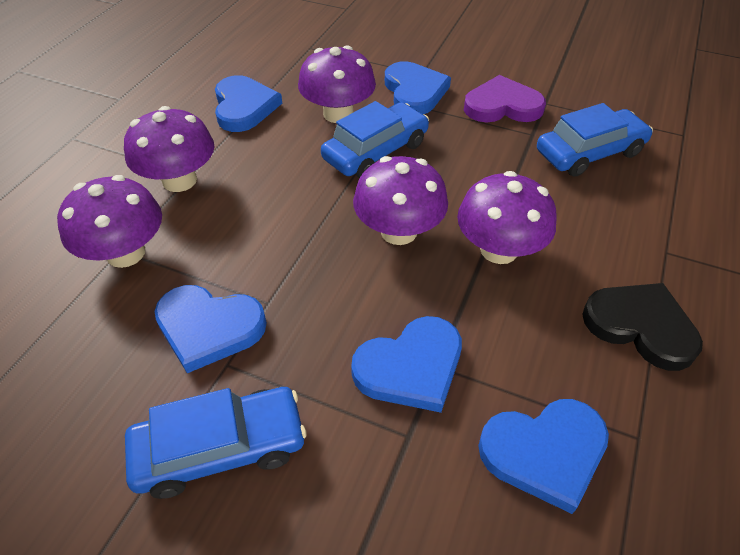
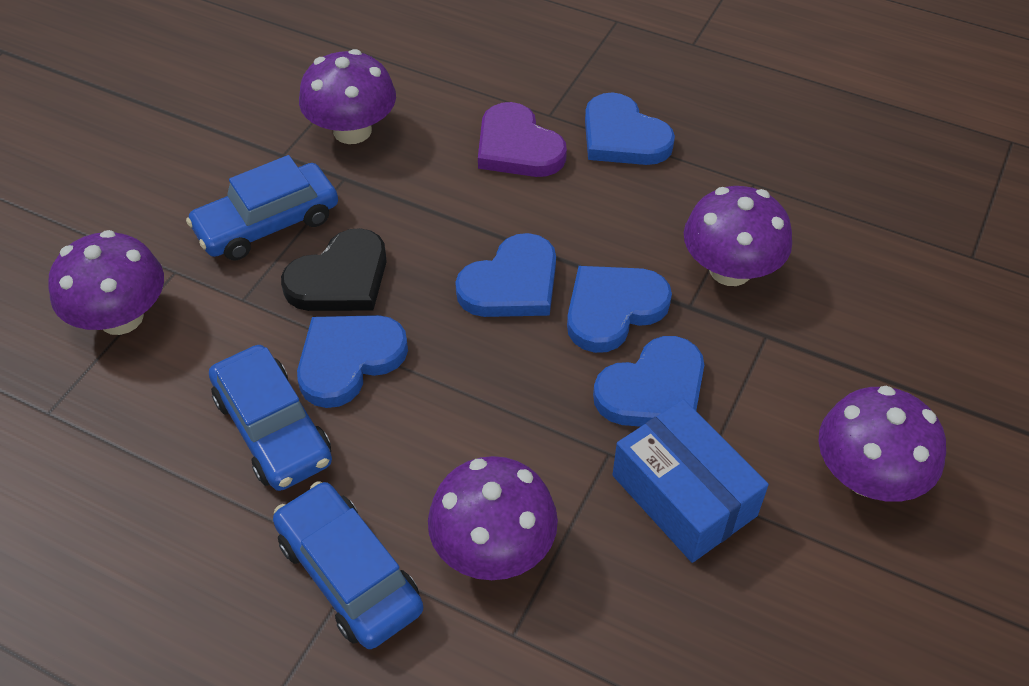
blue box: none = 0 -> [613,399,769,563] = 1

